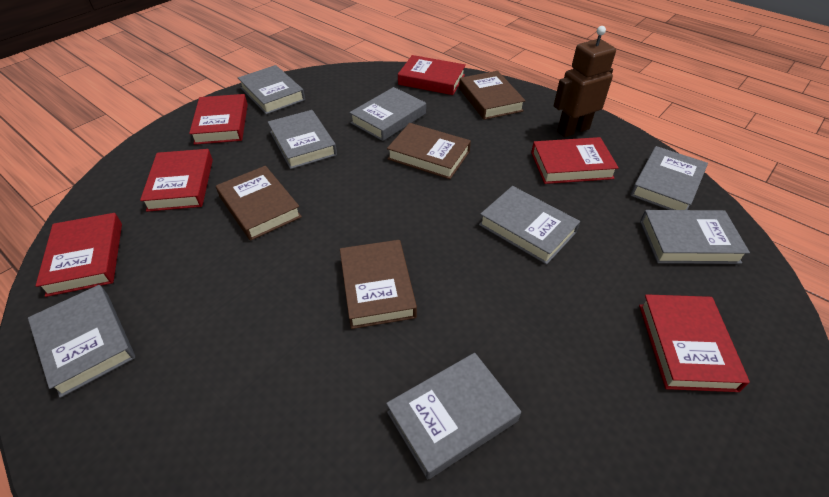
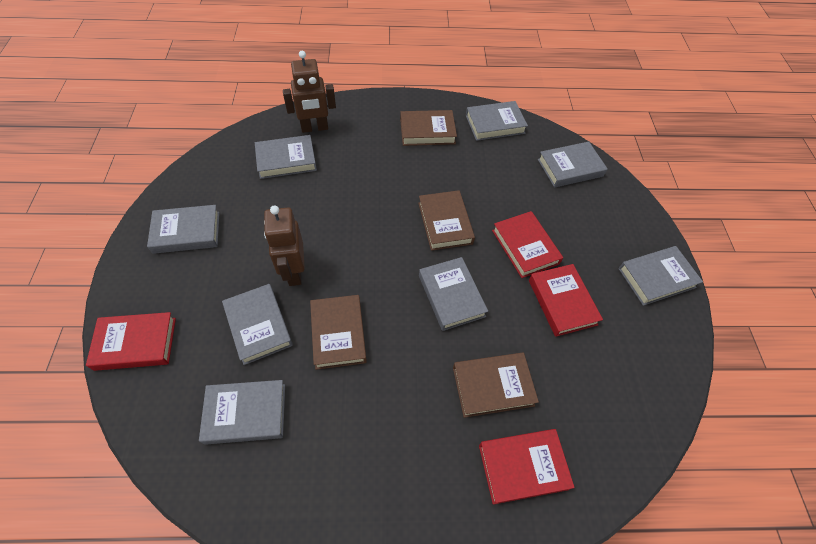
brown robot: [554,26,616,137] = 1 -> [264,205,305,286] [283,51,336,133] = 2
red book: [35,213,122,297] [140,149,213,212] [189,94,248,145] [398,55,466,95] [531,137,619,184] [639,294,750,392] = 6 -> [86,312,176,371] [479,429,575,505] [492,211,563,278] [529,264,603,337] = 4

